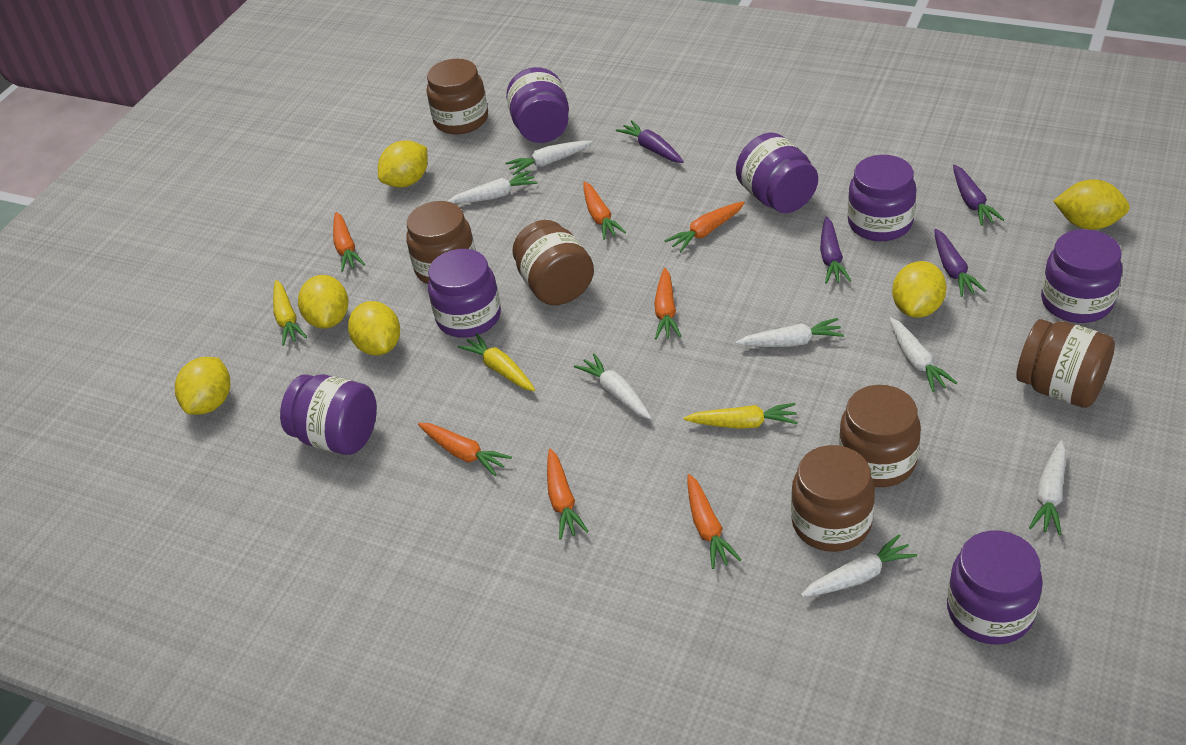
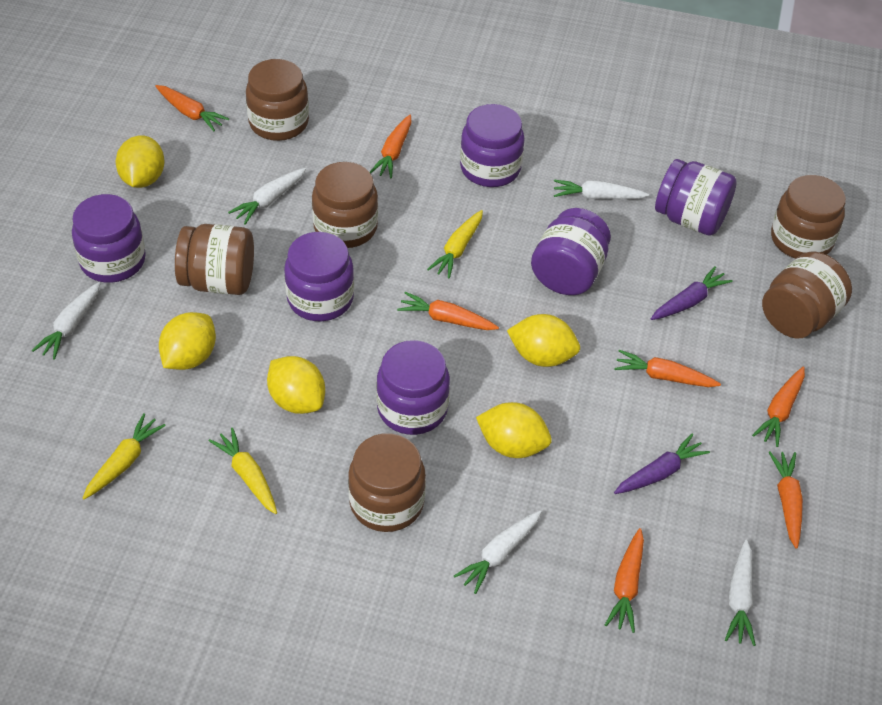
purple carrot: [616,120,684,163] [820,216,851,284] [934,229,986,297] [953,165,1004,226] = 4 -> [614,434,710,494] [651,266,733,320] = 2
purple jar: [280,374,377,455] [428,249,501,338] [506,67,569,143] [736,133,818,213] [848,155,917,241] [947,531,1043,645] [1041,229,1122,323] = 7 -> [72,194,146,283] [284,232,354,321] [376,340,450,435] [460,104,525,187] [531,208,611,295] [655,159,737,236] = 6
white carrot: [447,170,538,203] [505,141,592,175] [574,353,651,419] [736,318,844,347] [801,534,917,597] [889,317,957,392] [1029,441,1066,535] = 7 -> [32,282,101,360] [228,168,306,225] [454,511,541,594] [554,180,649,199] [725,539,756,646] = 5
yellow lemon: [175,357,230,415] [298,275,348,329] [348,301,400,355] [378,140,428,187] [892,261,946,318] [1054,179,1130,230] = 6 -> [116,135,165,188] [159,312,216,370] [267,356,325,414] [476,402,552,458] [507,314,580,367] = 5

